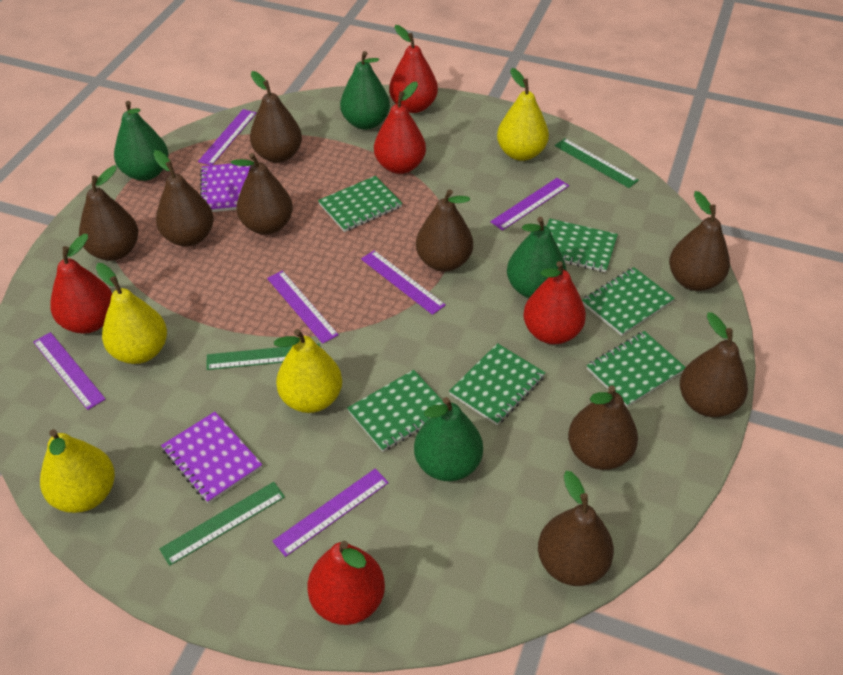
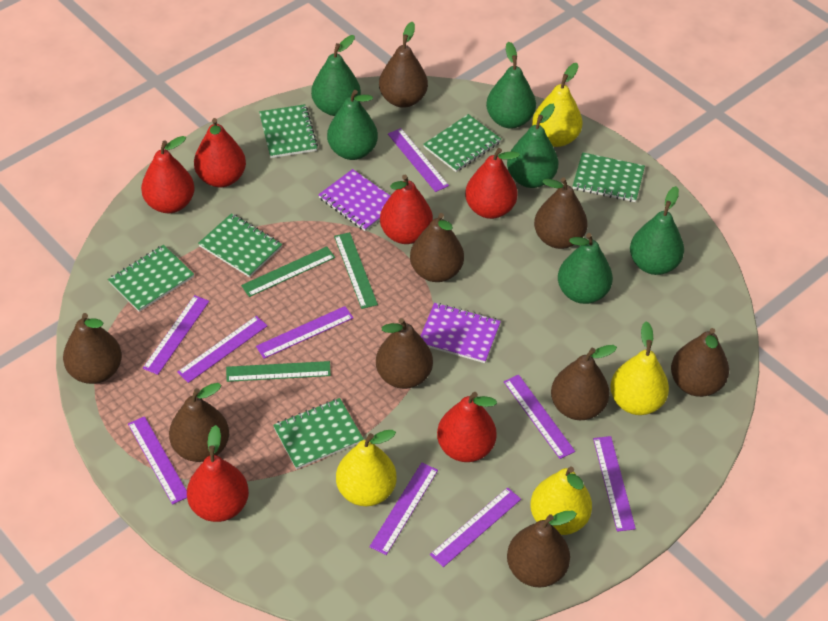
green pear: [114,101,169,181] [340,51,390,130] [414,397,483,481] [507,217,566,298] = 4 -> [311,35,361,116] [327,90,378,160] [486,42,536,129] [507,104,558,188] [558,233,613,304] [630,186,684,275] = 6
purple ruler: [33,332,106,410] [198,109,256,165] [267,270,339,344] [273,469,389,557] [361,250,446,315] [490,178,569,231] = 6 -> [128,416,187,505] [143,295,209,375] [177,316,268,383] [256,306,353,359] [369,463,438,555] [388,128,449,192] [430,487,521,567] [504,375,575,459] [593,436,636,532] = 9
red pear: [50,234,112,334] [308,541,385,625] [374,81,426,174] [389,25,438,113] [523,261,586,344] = 5 -> [141,136,195,213] [187,425,249,522] [194,118,246,187] [380,174,433,244] [437,392,497,462] [465,148,520,219] = 6

